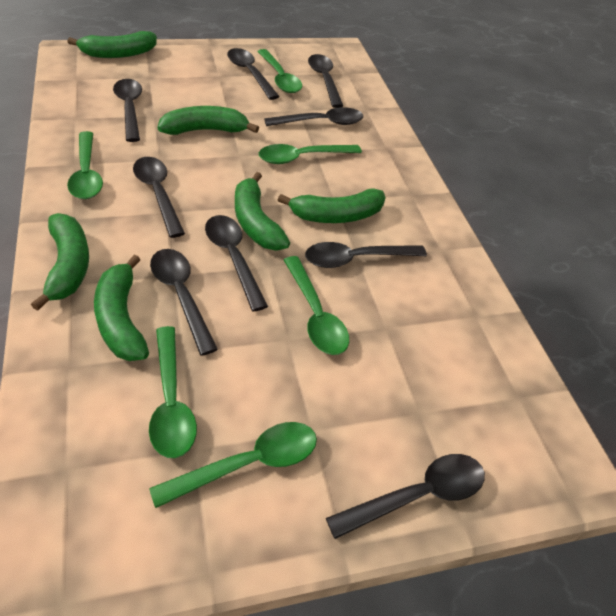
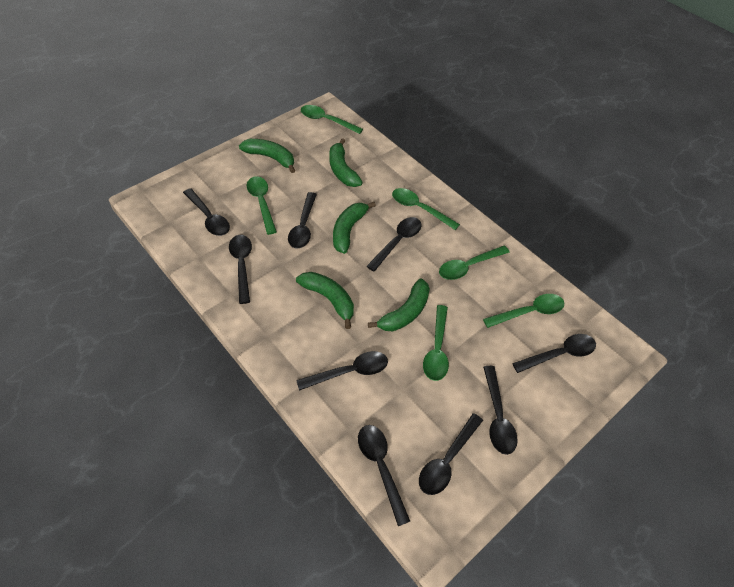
green banana: [31,213,89,311] [68,31,157,58] [94,255,149,361] [158,106,259,135] [235,172,290,250] [278,188,386,223] = 6 -> [239,139,295,173] [296,272,354,329] [329,138,363,187] [333,202,376,254] [368,278,430,331] = 5

